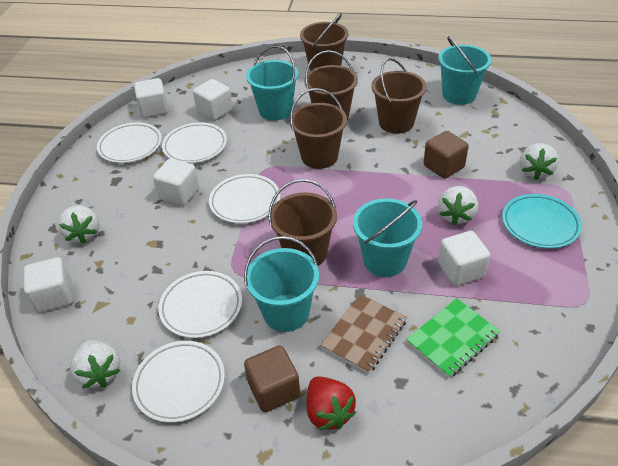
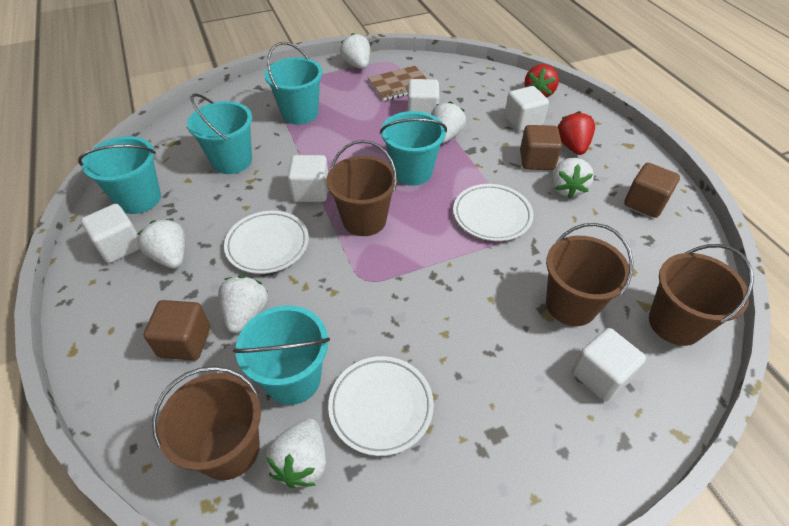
brown bucket: [268,179,337,266] [289,88,347,169] [300,13,348,71] [304,50,358,120] [372,58,427,134] = 5 -> [152,366,261,480] [326,140,398,236] [546,223,633,326] [649,244,754,346] = 4
brown cube: [244,346,300,412] [424,131,469,179] = 2 -> [144,300,210,361] [520,125,562,170] [624,163,680,218] = 3
green notebook: [406,298,501,378] = 1 -> none = 0
red strawberry: [307,377,357,430] = 1 -> [524,64,559,98] [558,111,595,155] = 2
turquoise bucket: [244,236,319,332] [246,45,299,121] [353,199,422,277] [438,36,491,105] = 4 -> [78,136,161,214] [187,93,252,174] [233,305,330,405] [264,42,323,125] [380,111,447,186] = 5
turquoise plate: [502,194,582,249] = 1 -> none = 0
white plate: [97,122,162,163] [132,341,225,423] [158,271,242,338] [162,122,227,163] [209,174,280,224] = 5 -> [224,211,309,274] [328,356,434,456] [453,184,533,241] = 3
white strawberry: [58,205,99,244] [70,340,121,388] [438,186,478,225] [520,143,559,180] = 4 -> [137,219,185,269] [218,276,268,333] [266,419,326,488] [340,33,370,69] [431,101,466,144] [552,158,594,199] = 6

